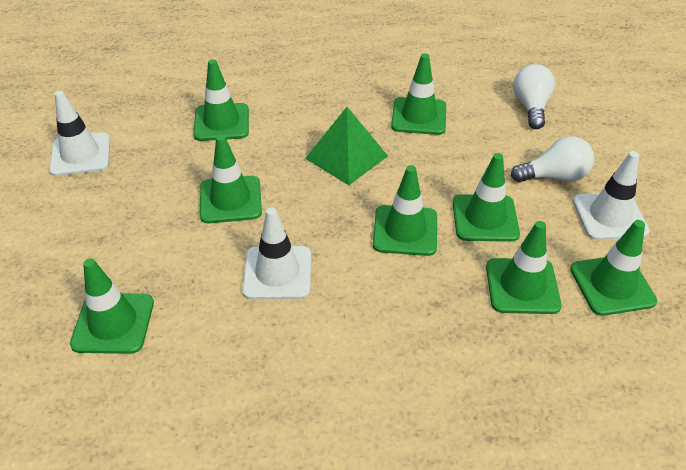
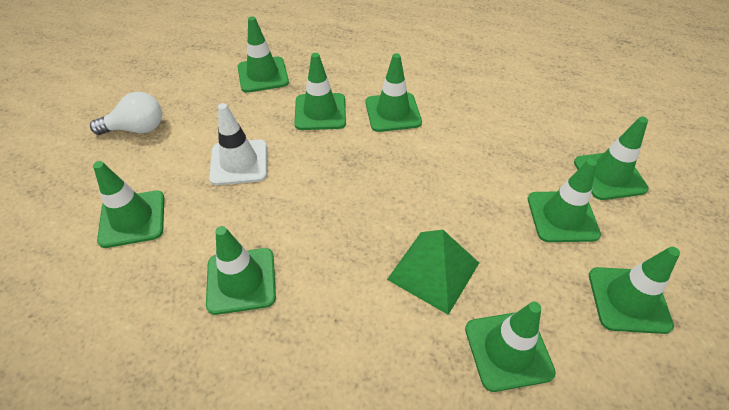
green traffic cone: [70,258,154,354] [193,59,249,141] [200,135,262,223] [373,165,437,256] [391,53,446,135] [453,153,520,242] [486,221,562,314] [570,220,657,316] = 8 -> [93,161,164,248] [206,226,276,315] [237,16,289,93] [294,53,346,130] [365,53,422,132] [465,302,556,392] [528,159,601,242] [574,117,649,200] [589,247,680,334] = 9
white light bulb: [511,136,594,182] [513,64,555,129] = 2 -> [90,92,162,135] = 1
white traffic cone: [49,91,110,176] [242,208,311,300] [573,151,650,240] = 3 -> [209,103,267,185] = 1

